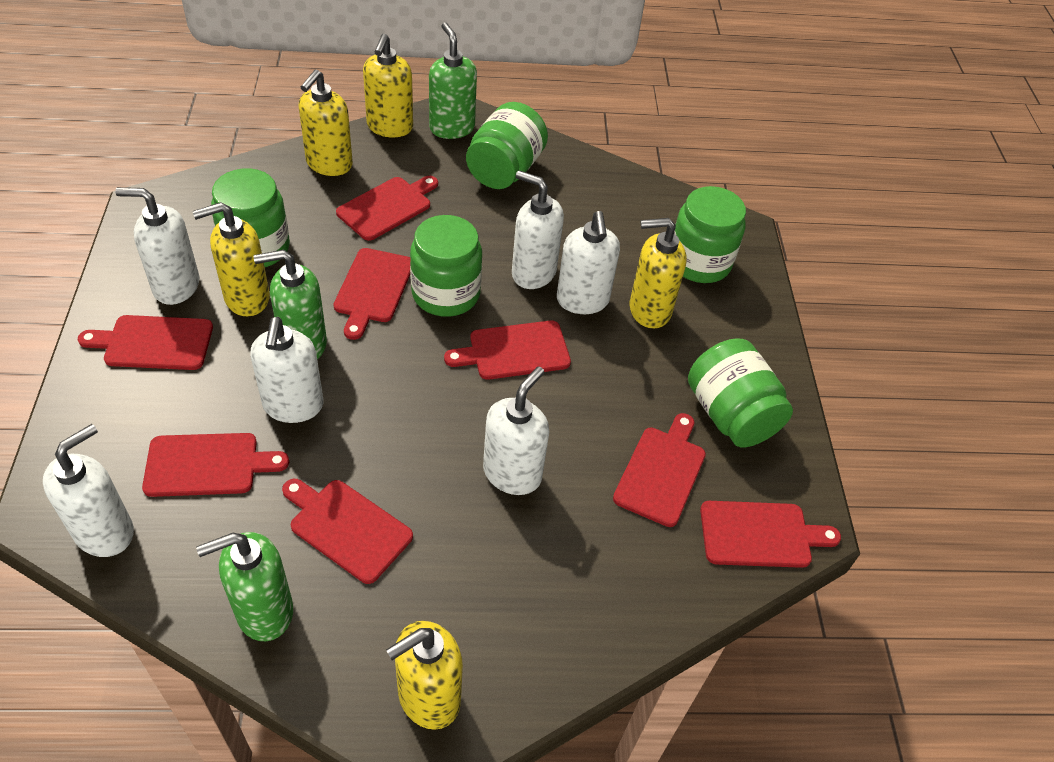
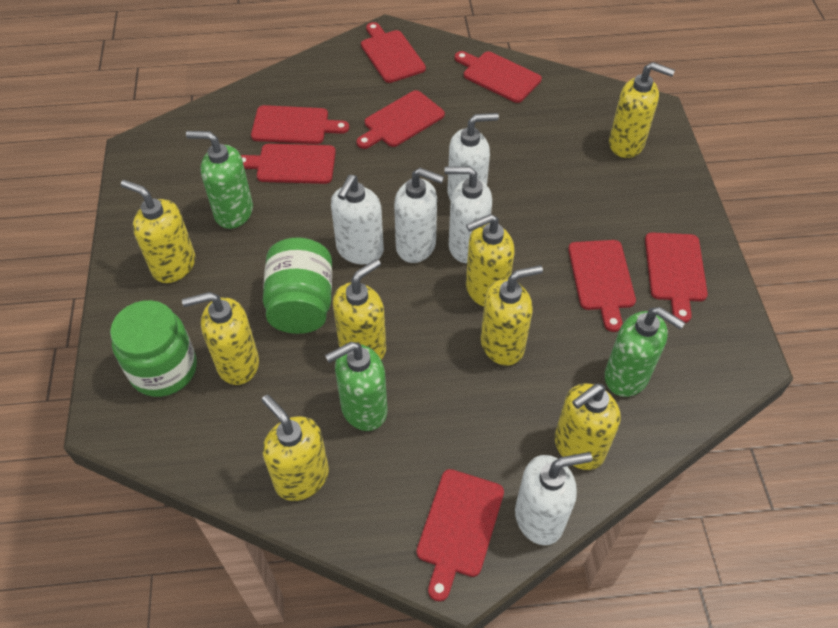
green jar: [211,168,290,267] [410,215,482,317] [466,102,548,189] [674,186,746,283] [688,339,793,447] = 5 -> [110,300,197,397] [263,238,332,334] = 2
white soap dispenser: [43,424,134,557] [115,187,199,305] [250,317,323,423] [483,366,550,495] [512,170,564,289] [557,211,620,314] = 6 -> [331,175,384,264] [394,168,444,263] [445,166,492,263] [448,113,499,201] [515,452,592,545] = 5
yellow soap dispenser: [192,202,270,316] [299,70,353,176] [363,34,413,137] [386,621,463,730] [630,218,687,329] = 5 -> [121,180,195,283] [182,292,259,385] [262,395,329,501] [333,259,386,360] [466,214,514,307] [481,265,543,366] [555,383,621,470] [609,62,675,158] = 8

